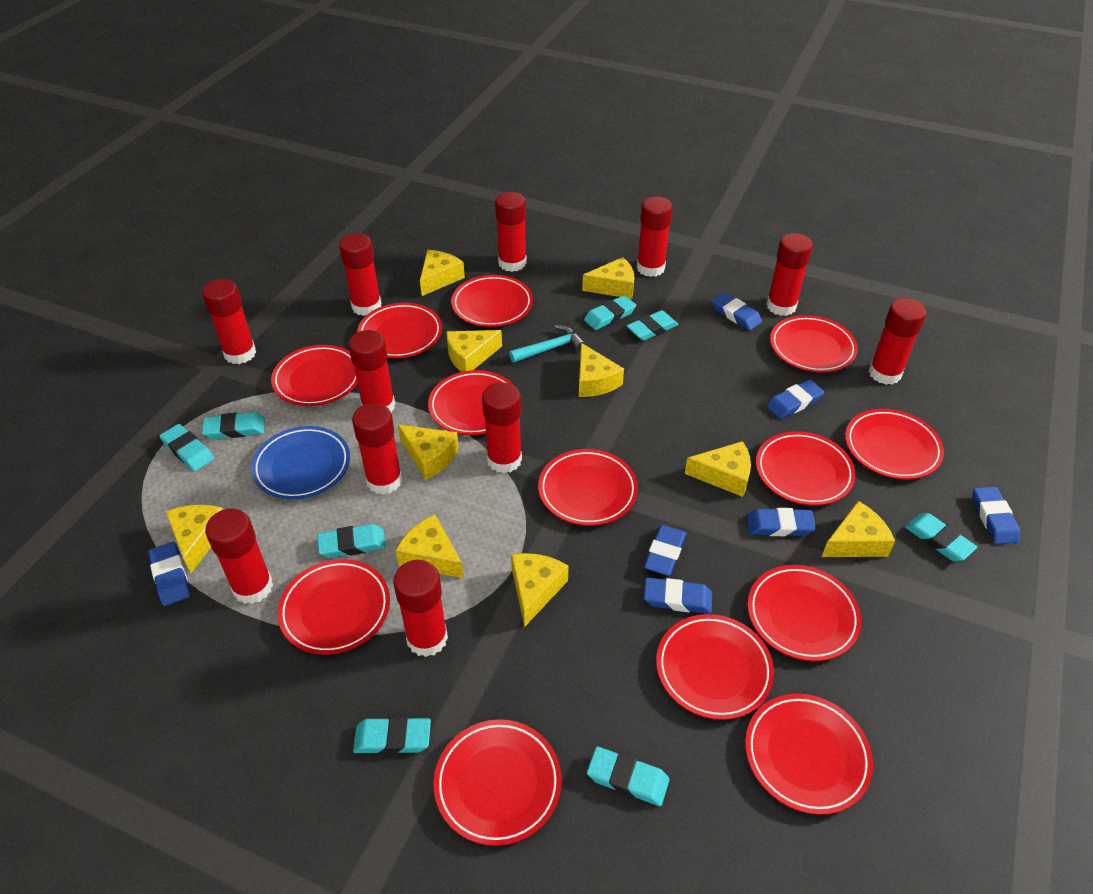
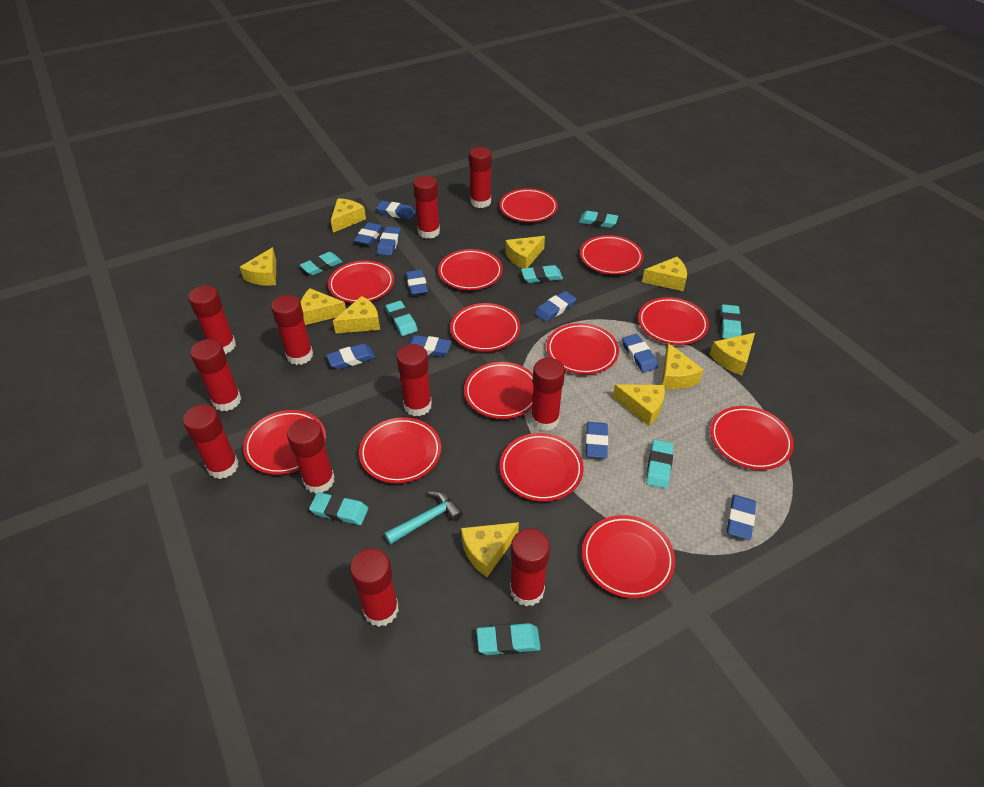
blue eraser: [148,542,190,606] [644,525,686,576] [644,577,712,614] [711,292,762,330] [747,508,816,536] [766,379,824,419] [973,487,1020,544] = 7 -> [326,344,375,369] [354,222,384,246] [376,201,415,220] [377,226,401,256] [406,270,428,296] [407,335,452,357] [535,291,576,322] [585,422,608,458] [622,334,658,373] [727,495,756,540] = 10
blue plate: [251,426,350,500] = 1 -> none = 0

